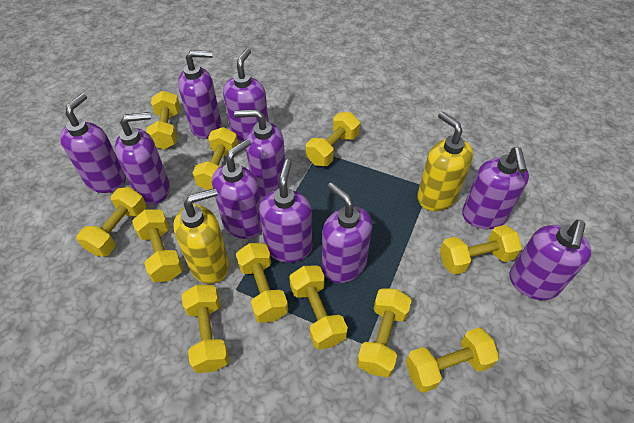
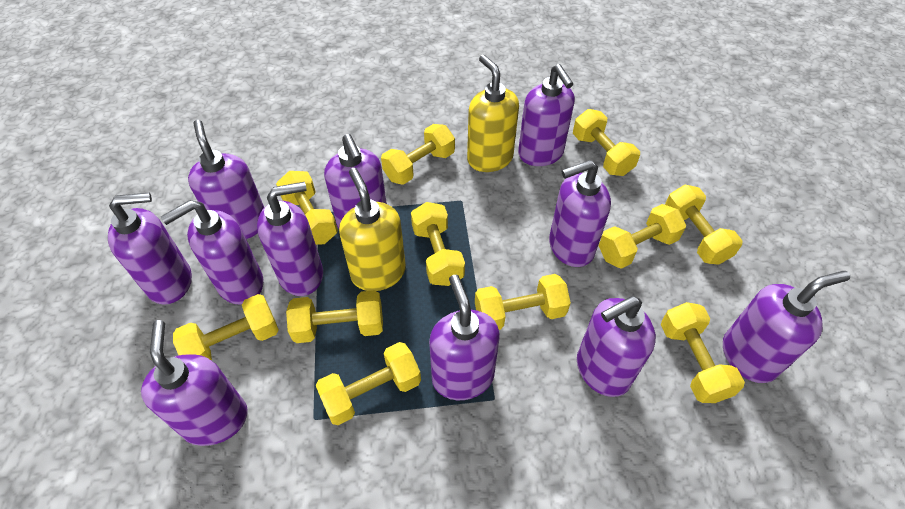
purple soap dispenser: [60,93,126,193] [115,112,170,205] [178,50,221,139] [212,139,262,239] [223,48,269,143] [234,109,285,198] [259,159,312,263] [322,182,372,283] [462,147,529,229] [509,220,591,300] = 10 -> [108,193,192,305] [141,320,248,446] [161,200,264,305] [188,120,264,239] [257,182,323,296] [324,134,387,228] [429,275,500,400] [518,64,575,166] [549,160,611,267] [577,296,656,397] [723,271,850,383] = 11

